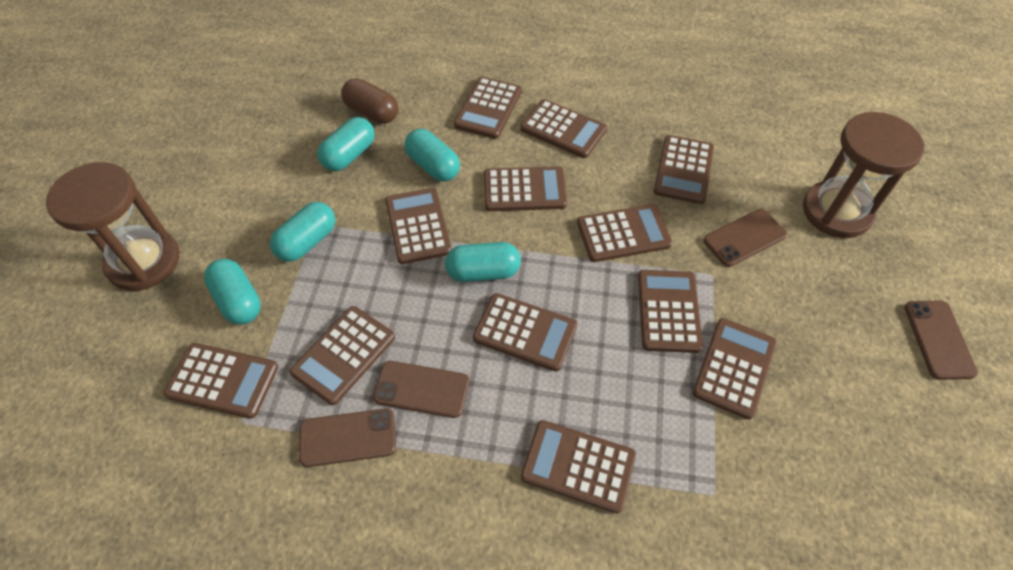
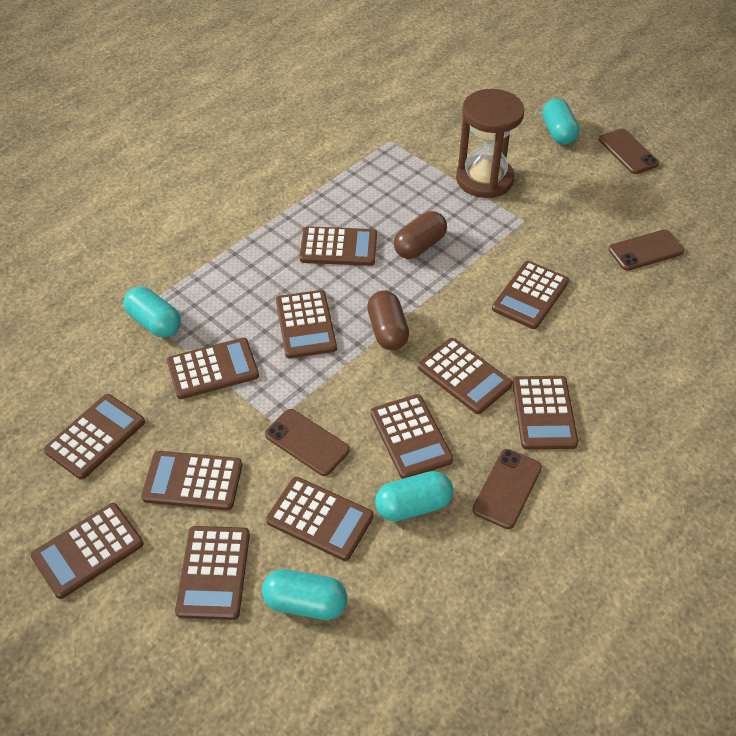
brown capsule: [341,78,398,124] = 1 -> [367,291,409,350] [394,211,447,259] = 2
brown hourglass: [46,162,180,291] [803,112,924,238] = 2 -> [456,89,525,198] = 1
turquoise capsule: [204,259,261,324] [270,202,335,262] [317,117,375,171] [404,129,460,182] [445,242,521,282] = 5 -> [123,286,181,338] [262,569,347,620] [375,471,453,521] [542,98,579,145] = 4

